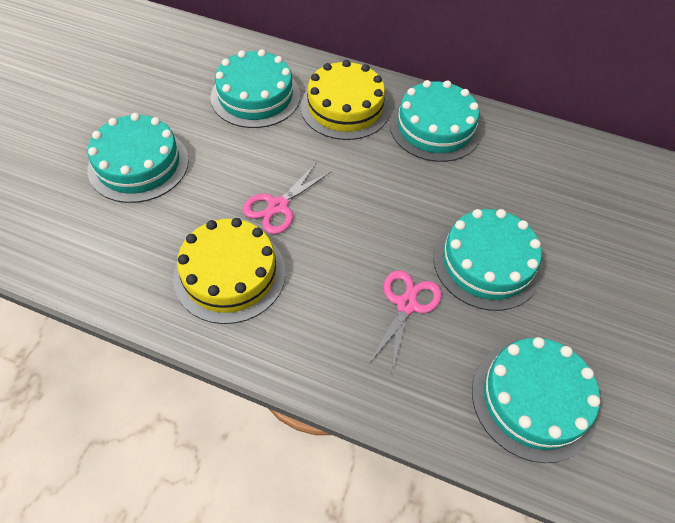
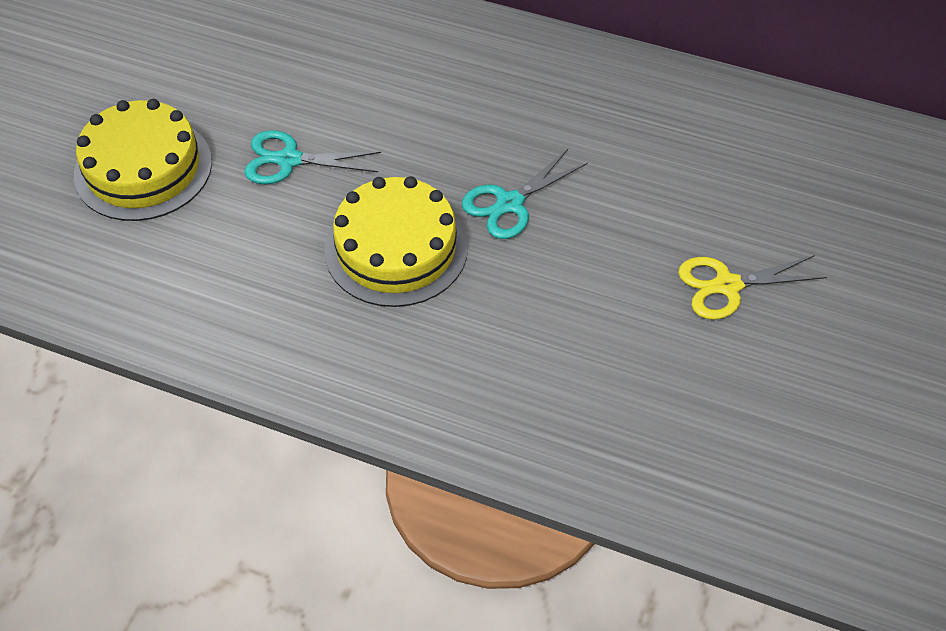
pink scissors: [242,162,332,234] [368,270,442,372] = 2 -> none = 0
turquoise cake: [87,113,189,203] [210,49,300,128] [390,80,482,162] [433,209,542,311] [472,337,600,463] = 5 -> none = 0
turquoise scissors: none = 0 -> [244,130,381,184] [461,149,588,239] = 2
yellow scissors: none = 0 -> [678,255,827,320] = 1

